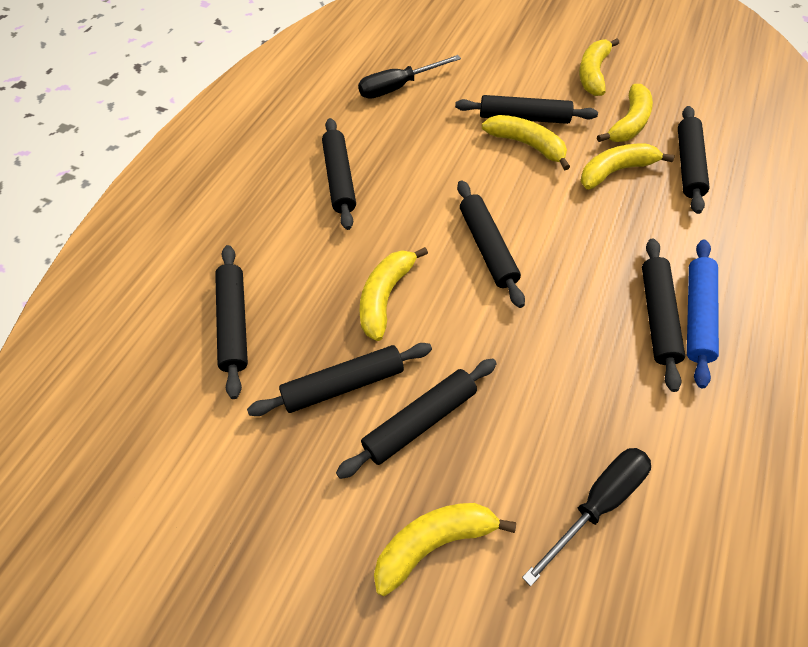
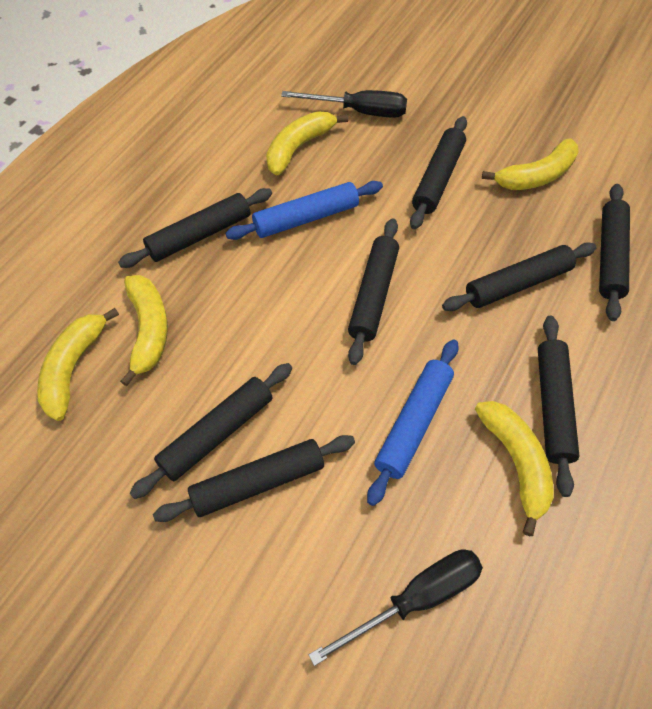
blue rolling pin: [687,239,719,388] = 1 -> [226,181,383,240] [367,339,459,506] = 2
yellow banana: [359,247,428,341] [374,503,516,596] [482,115,570,170] [579,38,619,96] [581,144,675,189] [597,84,653,142] = 6 -> [37,308,119,421] [120,275,168,386] [266,111,348,176] [475,401,554,536] [482,138,578,190] = 5

